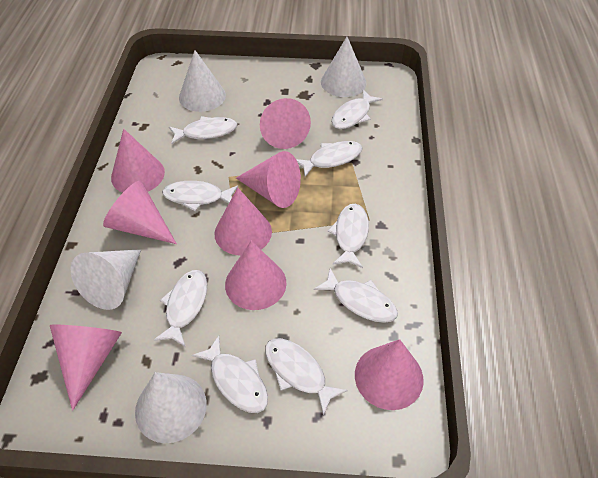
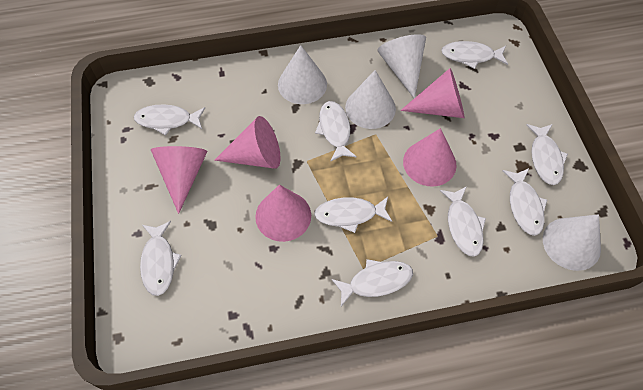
pink cone: [50,324,122,411] [103,181,177,244] [111,129,165,193] [214,188,272,255] [225,241,286,310] [236,151,301,208] [260,98,311,149] [355,339,424,410] = 8 -> [151,146,207,214] [214,116,281,169] [255,185,311,242] [400,68,465,118] [403,128,457,186] = 5

